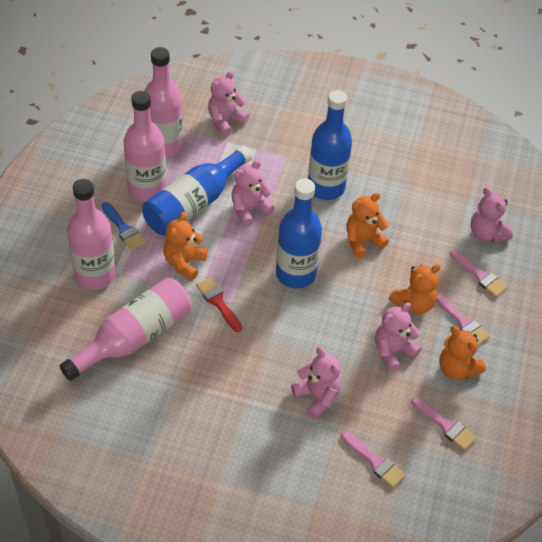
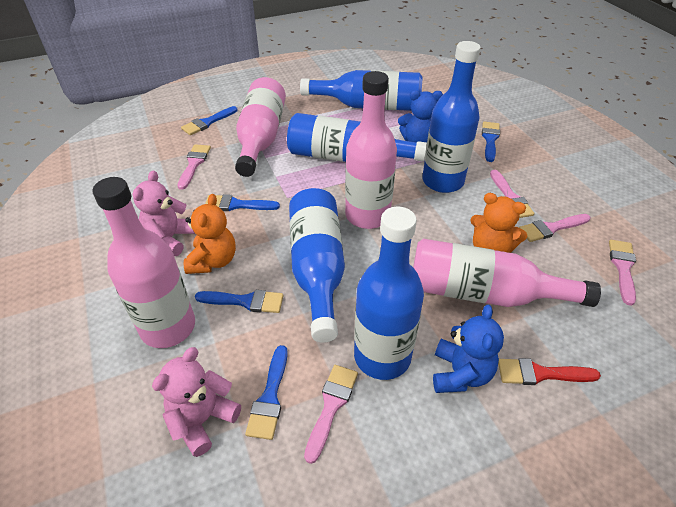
blue bottle: [142,146,252,236] [276,178,322,289] [308,90,352,200] = 3 -> [287,113,427,162] [289,188,345,343] [300,70,422,111] [354,207,424,380] [422,41,481,193] = 5
blue brush: [102,202,146,250] = 1 -> [181,106,238,135] [195,290,284,313] [205,194,280,211] [245,345,288,440] [482,122,500,162] = 5
blue teddy bear: none = 0 -> [398,90,443,143] [433,305,504,393] = 2
orange teddy bear: [164,212,208,281] [346,193,389,258] [389,264,441,314] [439,326,486,380] = 4 -> [184,194,236,274] [470,193,527,253] = 2
pink brush: [341,431,406,488] [411,397,476,451] [436,293,490,346] [450,250,507,297] = 4 -> [177,144,211,190] [304,365,358,464] [490,170,534,218] [519,214,590,242] [609,240,636,306] = 5
pink teddy bear: [208,71,249,137] [231,160,275,227] [291,347,341,419] [375,303,421,372] [471,187,513,243] = 5 -> [133,171,195,256] [152,347,241,457] = 2

